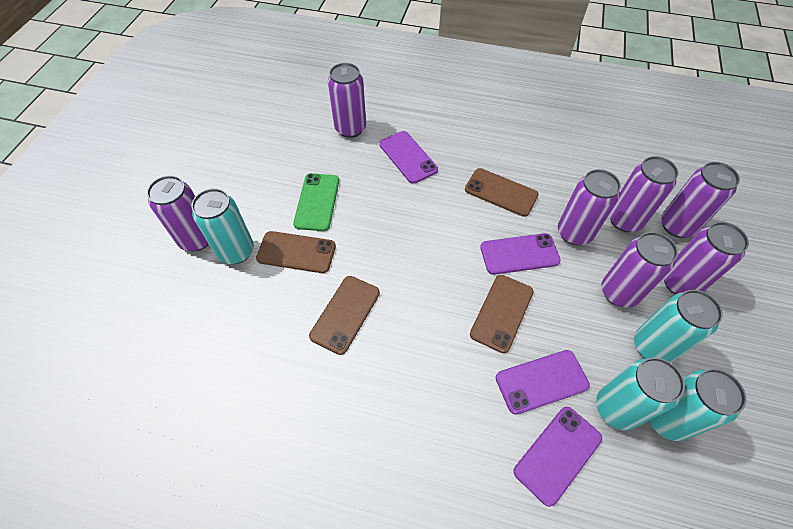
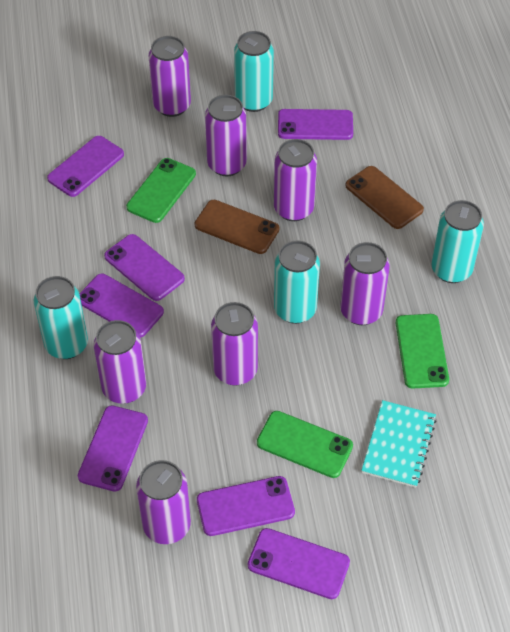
brown phone: [256,231,336,273] [309,276,380,355] [465,168,539,217] [470,275,534,353] = 4 -> [194,200,279,254] [345,166,424,229] = 2
green phone: [293,173,339,231] = 1 -> [126,158,196,223] [257,411,353,478] [396,314,449,388] = 3
purple phone: [379,131,438,184] [480,233,561,275] [496,350,590,415] [513,407,602,507] = 4 -> [47,136,124,197] [78,405,148,492] [80,274,164,338] [104,234,185,301] [197,476,295,536] [248,528,350,599] [278,109,353,140] = 7
turquoise notebook: none = 0 -> [361,400,437,488] = 1

